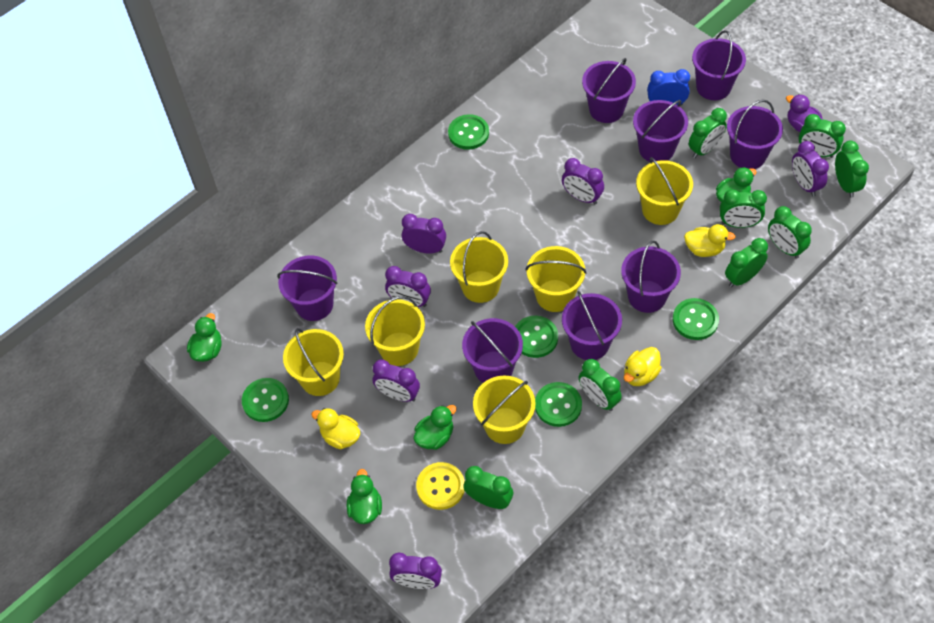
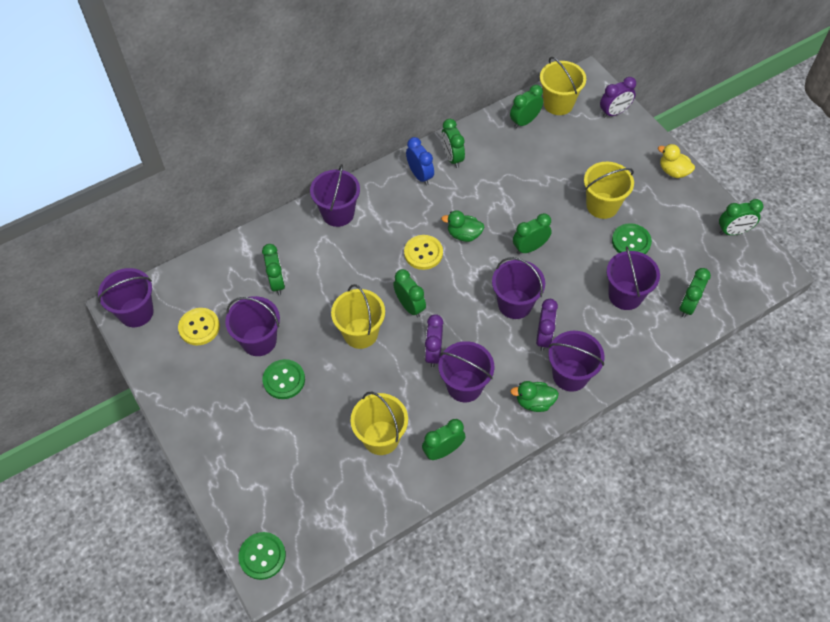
green button: [242,378,289,422] [448,114,489,150] [515,316,558,358] [535,382,582,427] [673,298,719,340] = 5 -> [239,532,286,580] [262,359,305,399] [612,223,652,254] = 3
green duck: [187,313,222,362] [347,469,382,524] [414,405,457,450] [716,167,757,202] = 4 -> [441,210,485,242] [510,381,559,412] = 2
purple bucket: [277,256,337,321] [462,318,523,383] [562,291,622,360] [582,58,636,123] [621,241,681,313] [633,100,688,162] [692,30,746,100] [727,99,783,169] = 8 -> [98,268,154,327] [225,296,280,356] [310,164,360,227] [439,341,494,402] [492,257,545,319] [548,331,604,392] [606,246,660,310] = 7
purple clock: [373,360,420,402] [385,266,431,307] [389,552,442,589] [402,214,446,254] [562,158,604,204] [792,141,829,196] = 6 -> [425,314,443,367] [536,299,558,351] [600,77,636,118] = 3
purple duck: [786,94,822,132] = 1 -> none = 0
yellow bucket: [283,328,344,396] [365,296,425,366] [450,231,508,303] [473,376,536,444] [525,246,586,312] [636,157,693,225] = 6 -> [331,284,385,349] [350,392,408,455] [540,57,586,115] [584,162,634,219] = 4
yellow button: [416,462,465,510] = 1 -> [178,308,220,345] [404,235,443,270] = 2
yellow duck: [311,408,360,449] [624,347,662,386] [684,224,736,257] = 3 -> [658,144,695,178] = 1

